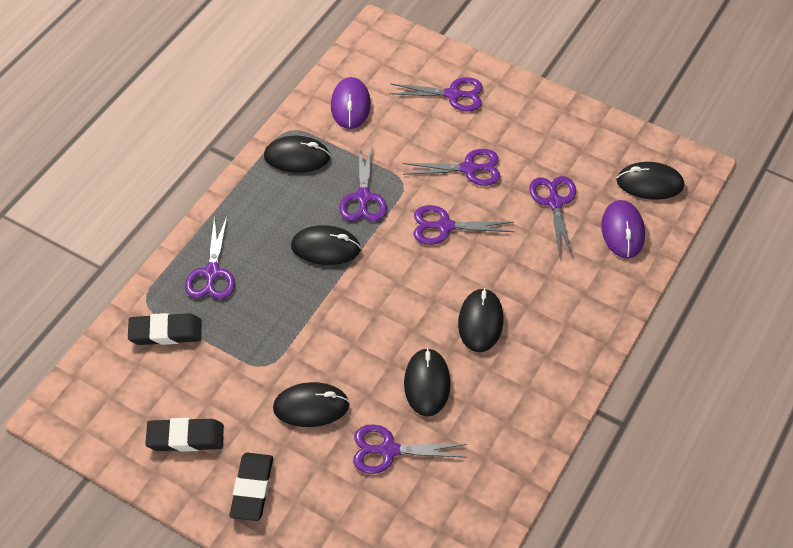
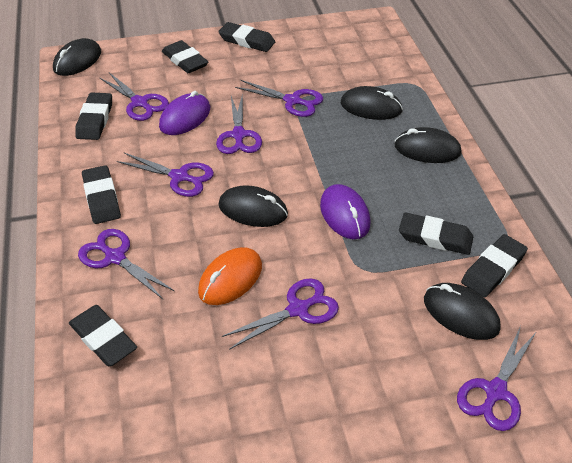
black eraser: [128,313,201,345] [145,418,224,452] [230,453,273,521] = 3 -> [69,305,137,366] [75,92,112,140] [82,165,121,224] [162,40,208,73] [218,22,275,52] [399,212,473,255] [461,234,528,298] = 7
black mouse: [264,136,331,173] [273,382,350,427] [291,225,361,265] [404,348,451,417] [458,288,503,352] [616,162,684,200] = 6 -> [53,38,101,76] [218,185,288,227] [341,86,403,120] [394,127,462,163] [424,283,501,340] = 5
orange mouse: none = 0 -> [198,247,262,305] = 1

